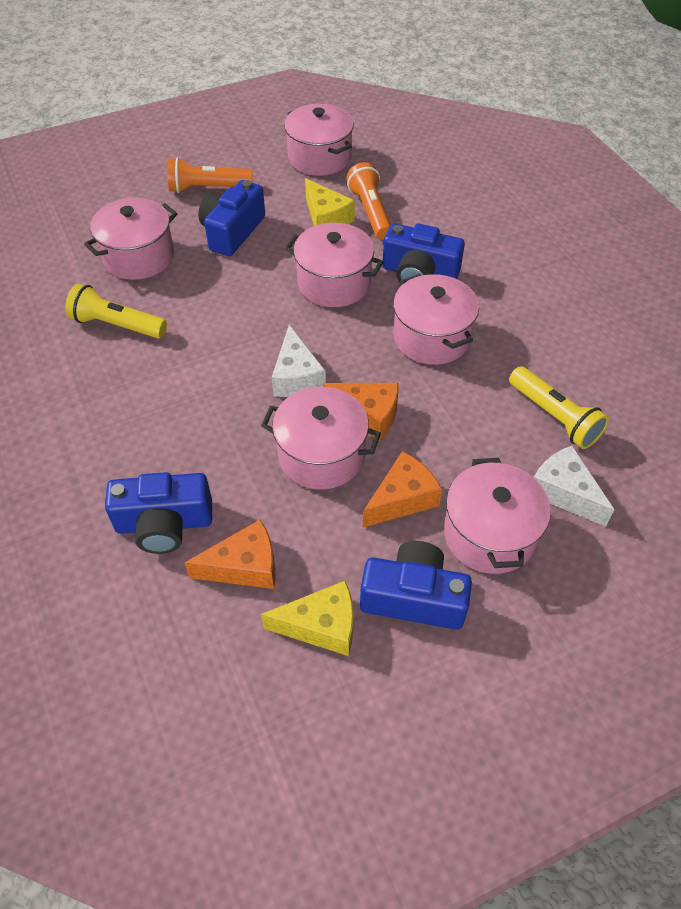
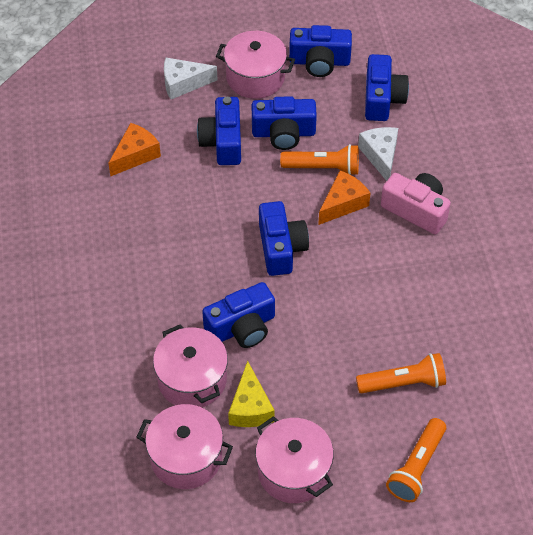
blue camera: [105,472,212,554] [198,180,265,256] [360,541,472,630] [383,223,465,284] = 4 -> [197,97,241,165] [202,282,275,348] [252,96,317,150] [259,201,309,276] [289,25,352,77] [365,54,409,121] = 6
orange cheese: [184,519,276,589] [323,383,399,442] [363,451,442,527] = 3 -> [108,123,161,176] [318,170,370,225] = 2
orange flashlight: [168,157,253,193] [346,162,391,240] = 2 -> [280,144,359,175] [356,353,446,394] [386,418,446,502] = 3
pink camera: none = 0 -> [381,173,451,234] = 1
pink pot: [84,198,177,280] [261,387,381,489] [284,104,354,176] [285,223,384,307] [393,274,479,365] [444,458,551,574] = 6 -> [137,404,233,489] [153,324,228,407] [216,31,295,99] [255,416,334,503] = 4
yellow cheese: [261,580,354,656] [305,178,355,226] = 2 -> [228,361,275,427] = 1
yellow flashlight: [65,284,167,339] [509,366,609,449] = 2 -> none = 0

